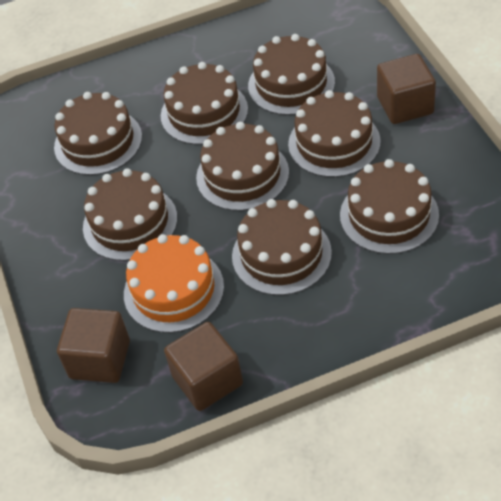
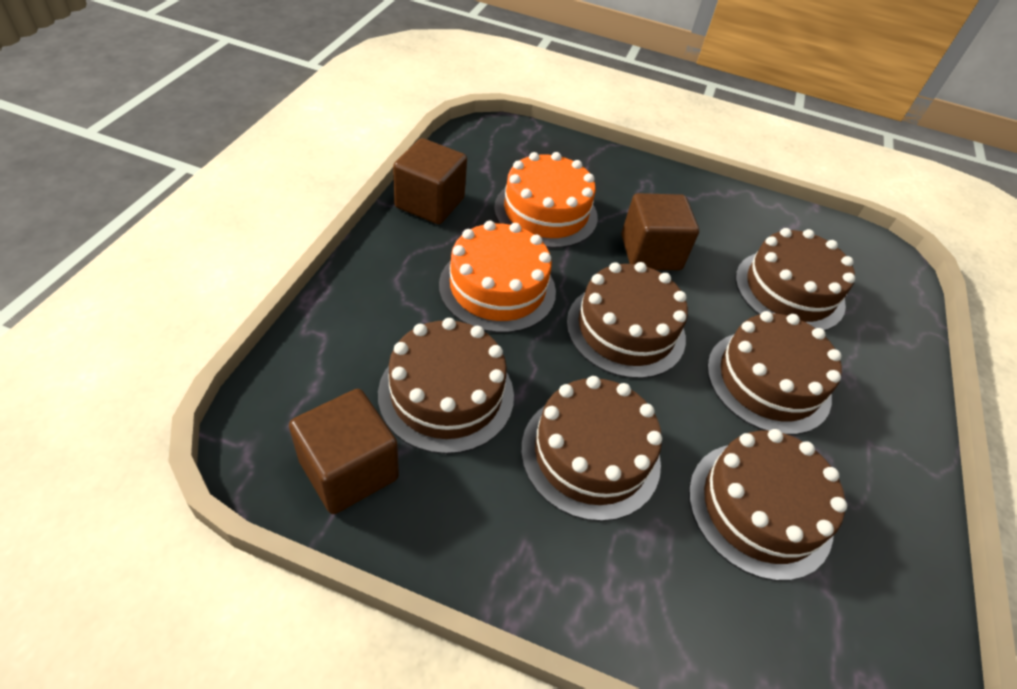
brown cake: [54,92,142,175] [83,168,177,261] [161,62,248,145] [196,122,289,211] [232,199,332,295] [248,34,335,115] [288,90,381,177] [340,159,439,254] = 8 -> [378,318,514,454] [521,376,662,521] [567,262,688,379] [689,429,847,581] [707,311,842,435] [735,228,855,331] = 6
orange cake: [124,234,224,333] = 1 -> [439,221,556,333] [494,152,598,248] = 2

